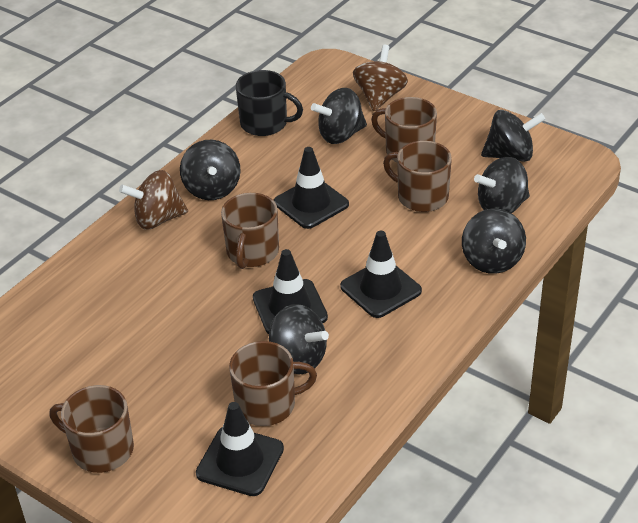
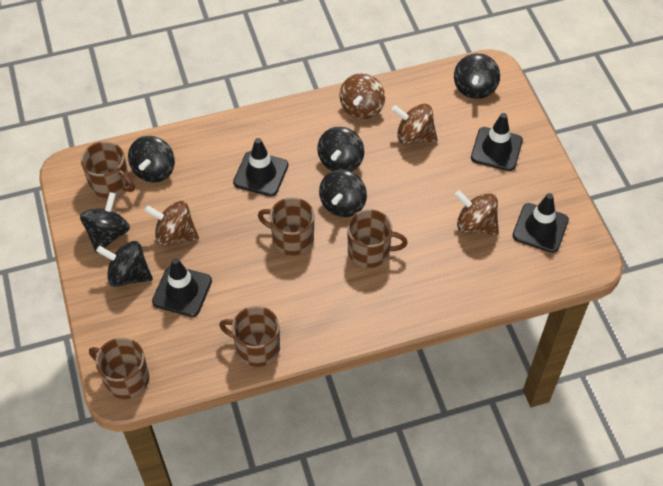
black mug: [236,70,303,136] = 1 -> none = 0
brown spinning top: [119,170,188,230] [353,45,408,111] = 2 -> [144,201,199,246] [339,73,385,120] [392,104,438,145] [455,190,499,235] = 4

